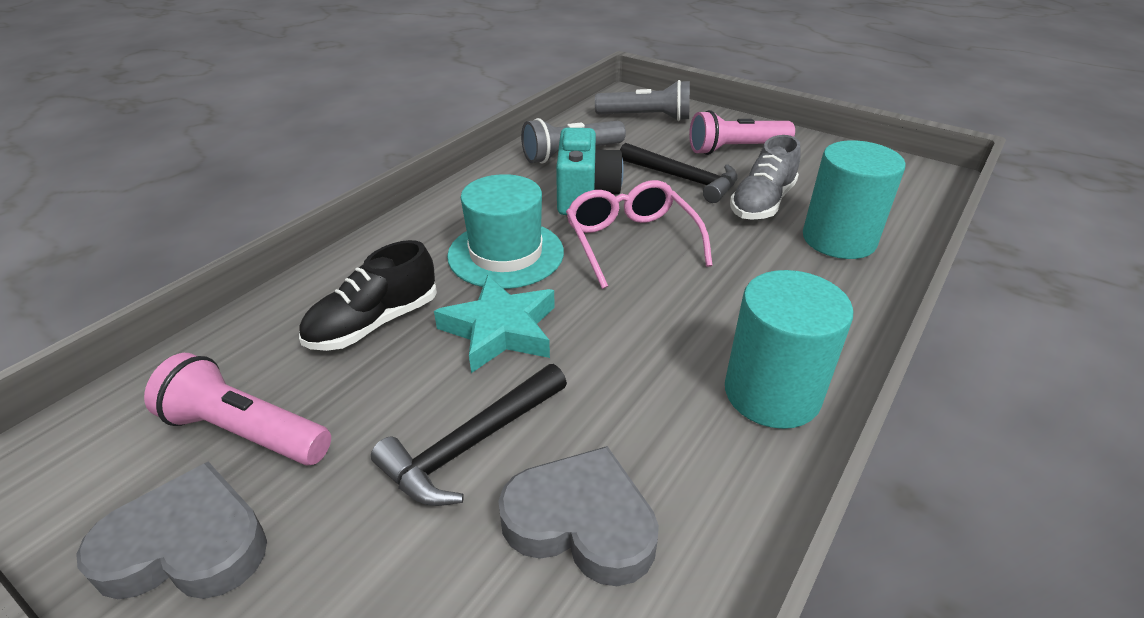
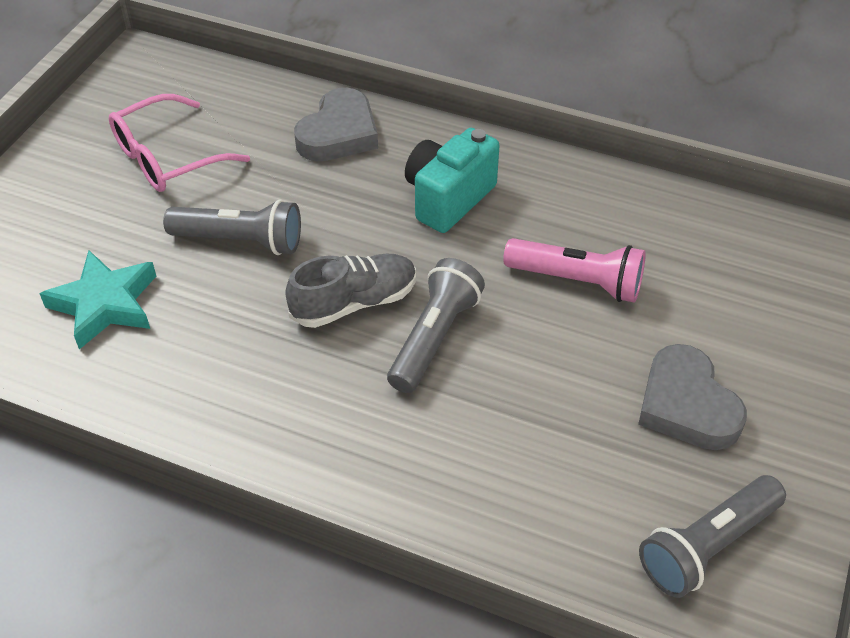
black hammer: [371,364,567,506] [620,143,738,203] = 2 -> none = 0
black shoe: [299,240,437,351] = 1 -> none = 0
grey flashlight: [521,118,626,164] [595,80,690,121] = 2 -> [163,200,301,255] [387,258,485,393] [639,475,786,598] = 3
pink flashlight: [144,353,331,465] [689,110,795,155] = 2 -> [503,238,646,302] = 1
turquoise cylinder: [725,270,854,429] [803,140,906,259] = 2 -> none = 0
turquoise hat: [447,174,564,289] = 1 -> none = 0

